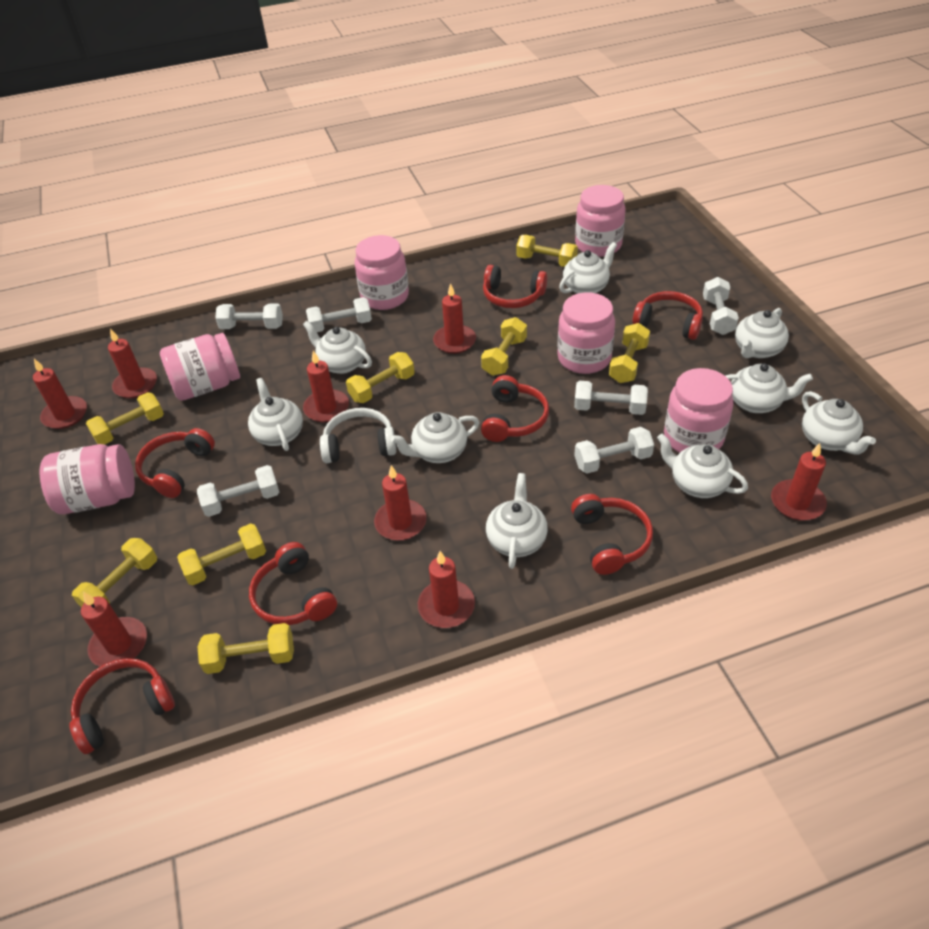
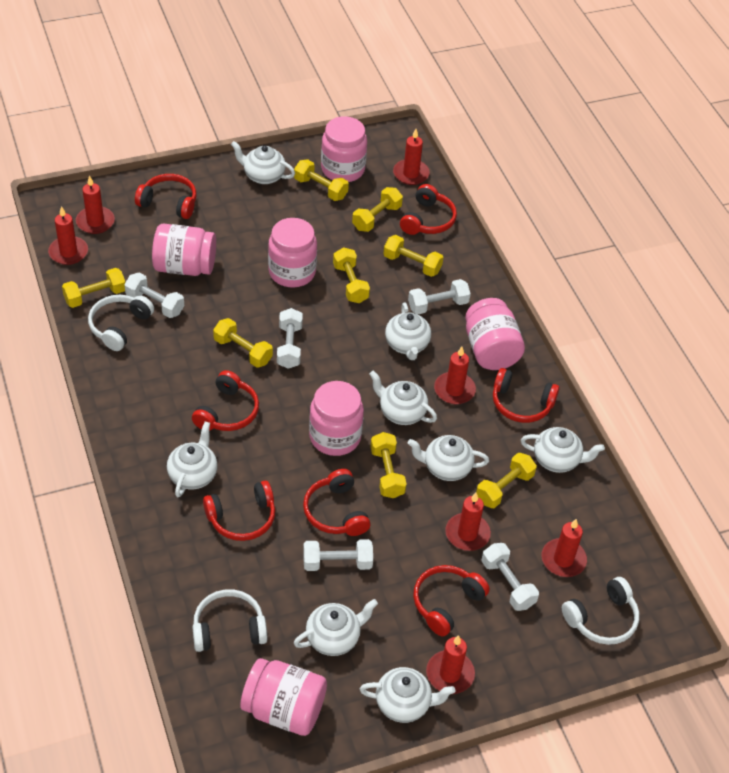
red candle: [33,359,87,429] [81,592,147,667] [108,329,157,399] [303,351,349,422] [374,465,427,541] [418,551,475,628] [433,283,476,354] [771,443,827,521] = 8 -> [48,206,88,265] [76,175,115,234] [393,129,430,185] [426,635,475,694] [434,346,476,404] [445,493,491,551] [541,519,587,577] = 7
white dumbbell: [197,465,279,517] [215,303,283,329] [306,297,372,332] [574,381,648,415] [574,427,654,474] [703,277,739,335] = 6 -> [124,273,184,318] [277,308,303,369] [303,539,373,571] [408,279,471,314] [482,543,539,611] = 5
white headphones: [320,408,396,463] = 1 -> [88,295,154,351] [192,589,267,652] [562,577,639,645] = 3
white teapot: [248,378,303,451] [303,321,372,374] [391,412,480,463] [486,473,548,569] [559,242,617,294] [657,434,748,498] [725,363,813,413] [735,308,789,358] [802,391,876,455] = 9 -> [167,421,218,497] [231,141,295,184] [294,599,378,656] [360,667,455,723] [369,371,437,425] [385,302,431,360] [408,435,489,481] [521,427,605,473] = 8

